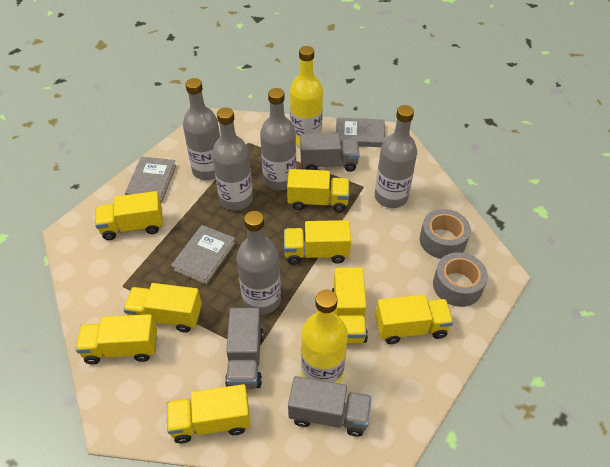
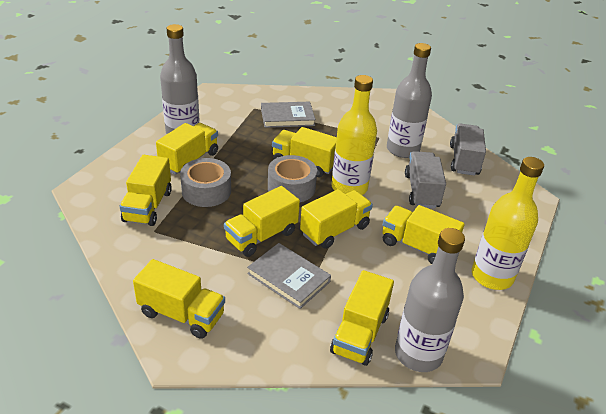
grey book: [125,157,176,202] [171,225,236,285] [336,118,385,147] = 3 -> [247,243,331,309] [261,102,316,128] = 2
grey bottle: [183,78,220,180] [212,107,253,211] [237,211,281,315] [260,88,296,190] [375,105,417,208] = 5 -> [160,24,199,134] [387,43,432,158] [395,228,465,372] = 3
grey truck: [225,308,264,389] [288,376,372,437] [300,133,360,172] = 3 -> [405,151,446,208] [450,123,486,176] = 2

